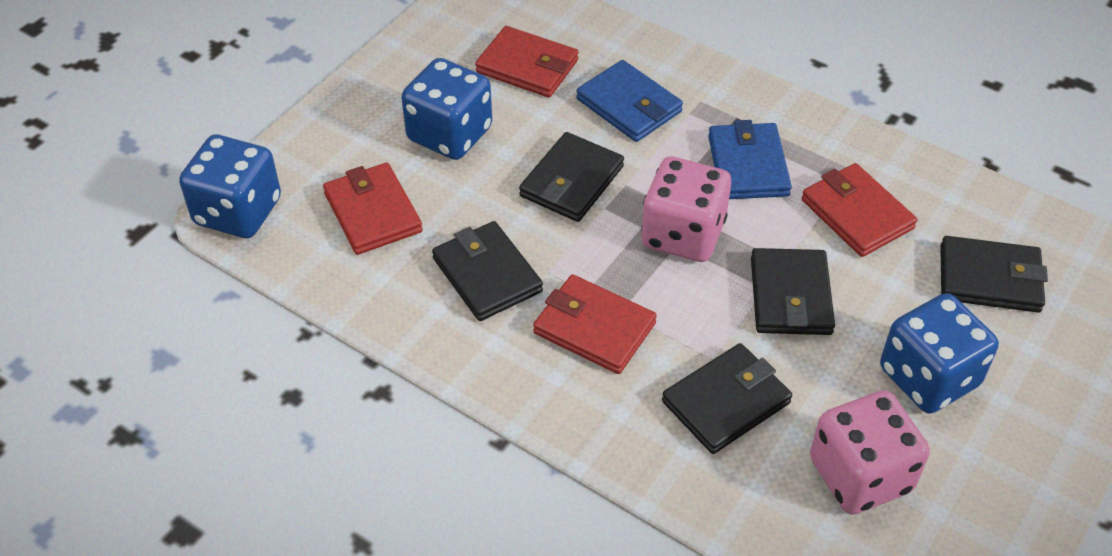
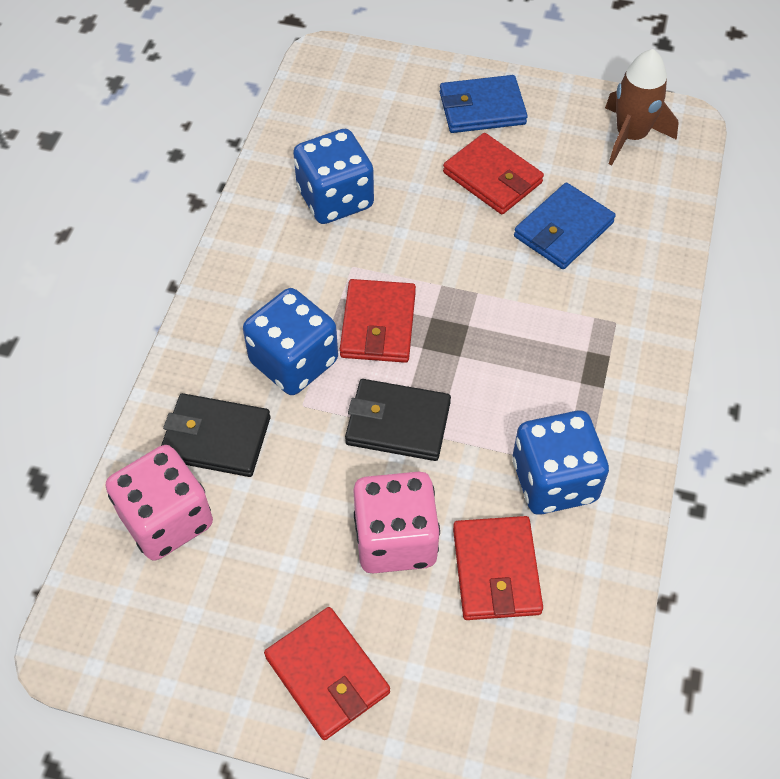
black wallet: [432,221,543,321] [519,132,624,222] [662,343,792,454] [751,248,835,335] [940,236,1048,313] = 5 -> [161,393,271,477] [345,379,451,461] = 2
brown rocket: none = 0 -> [605,49,679,165] = 1

